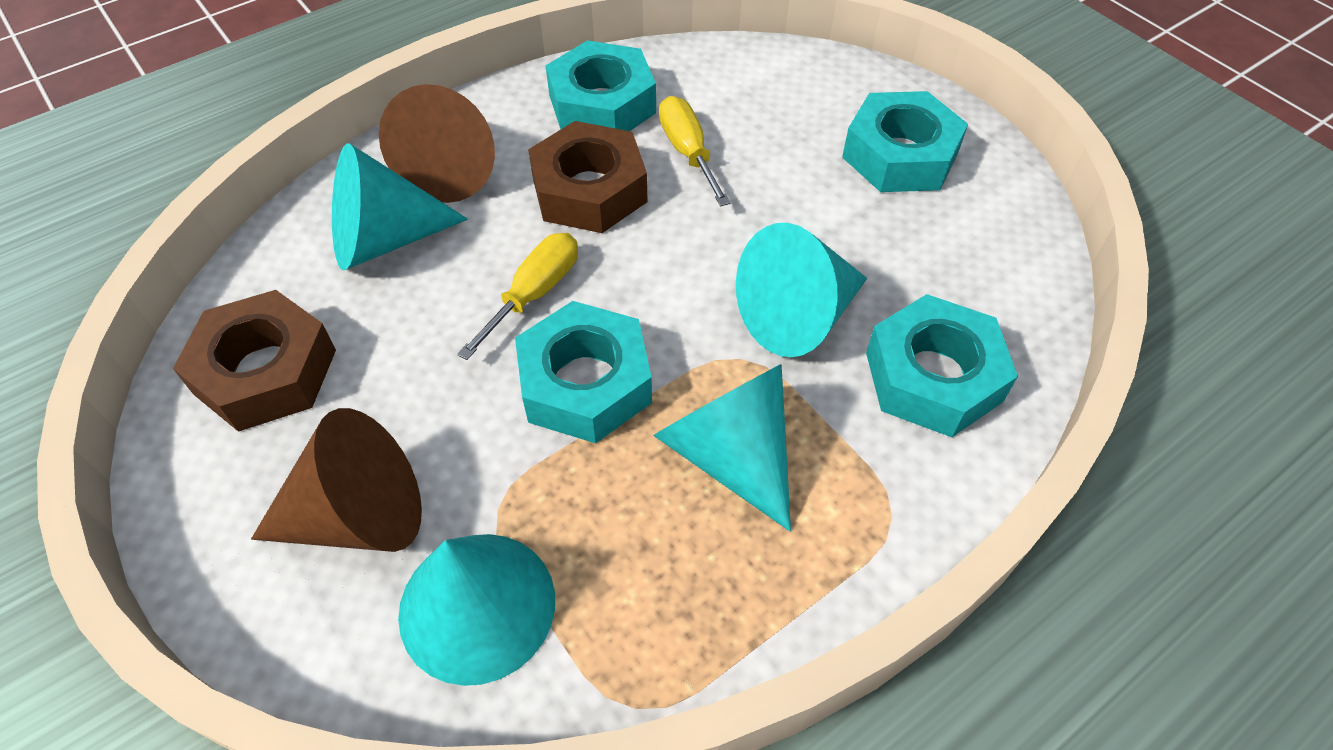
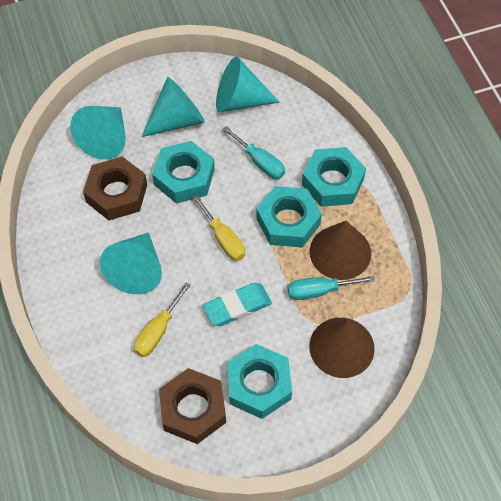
turquoise eraser: none = 0 -> [203,283,272,326] = 1
turquoise screwdriver: none = 0 -> [222,126,285,179] [288,276,375,300] = 2

